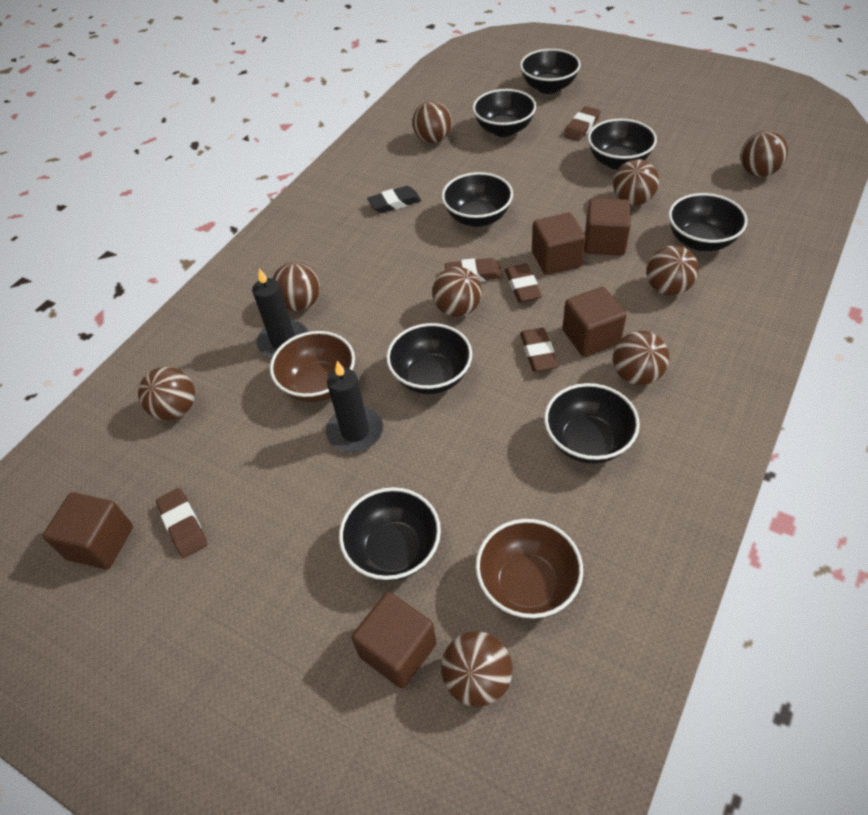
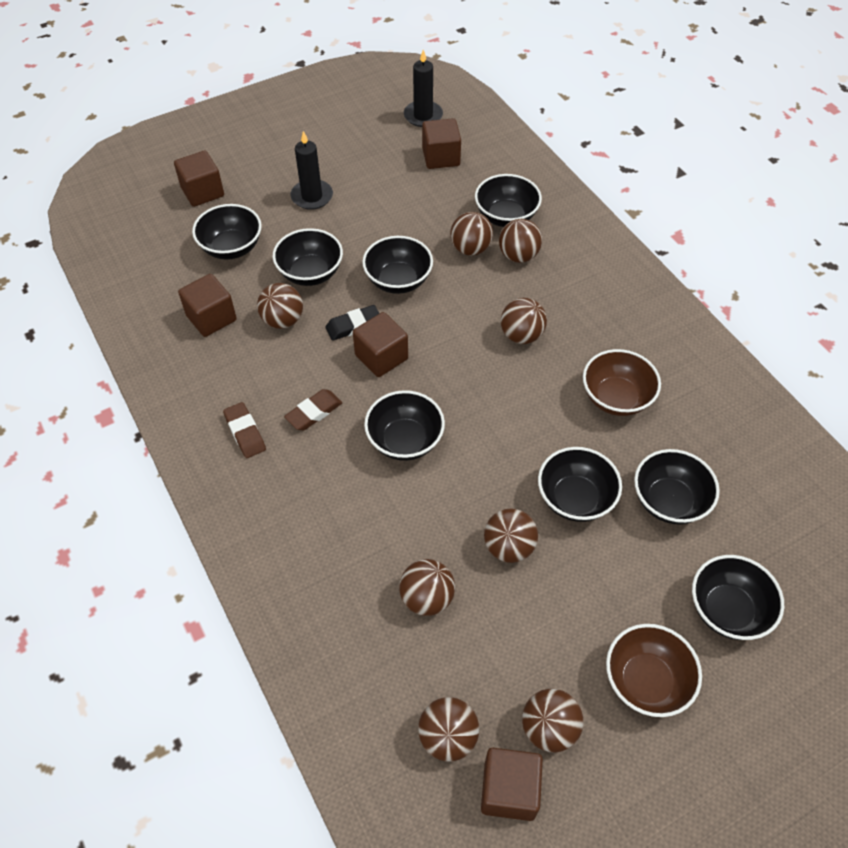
brown ball: [138,367,195,420] [272,262,320,311] [412,101,452,143] [432,267,482,317] [441,631,512,707] [613,159,659,206] [613,331,669,385] [646,245,699,296] [741,131,788,177] = 9 -> [257,283,303,329] [399,559,455,616] [418,697,479,761] [450,212,493,256] [484,508,538,563] [499,219,542,263] [501,298,547,344] [522,689,583,753] = 8
brown eraser: [156,488,207,558] [445,258,503,282] [505,264,542,303] [520,328,558,372] [564,106,601,141] = 5 -> [223,402,266,458] [284,389,342,430] = 2

